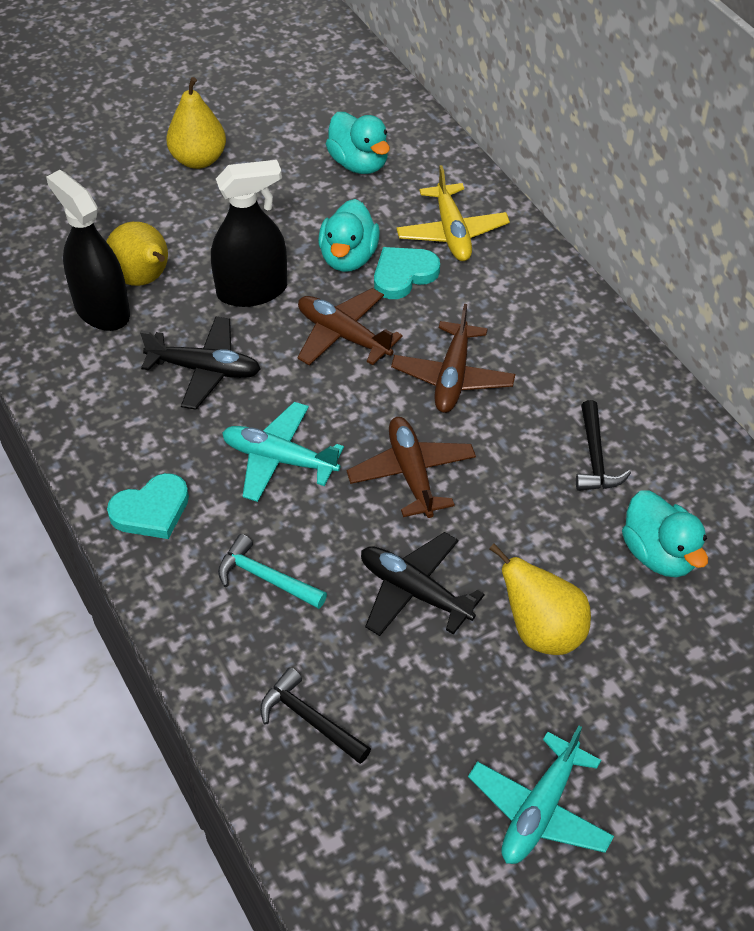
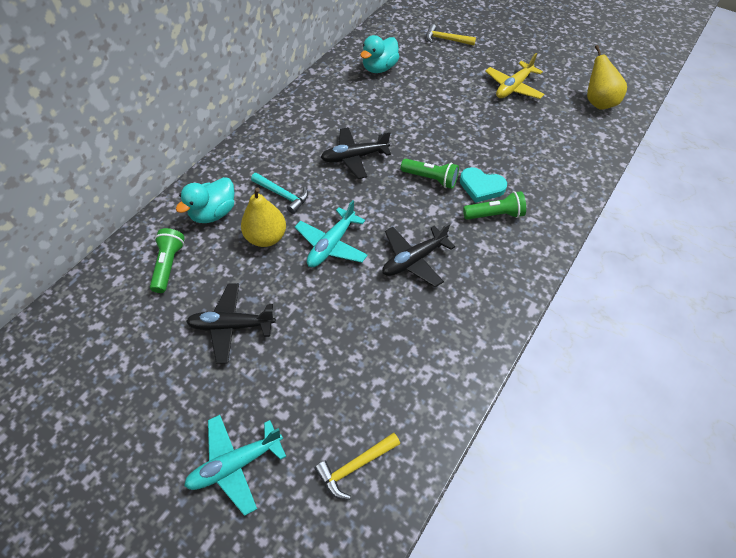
black hammer: [260,667,371,764] [576,400,631,491] = 2 -> none = 0
black plane: [140,317,261,410] [361,532,485,636] = 2 -> [186,283,276,363] [321,127,391,179] [382,223,455,287] = 3
black spray bottle: [46,170,130,331] [211,160,287,307] = 2 -> none = 0
brown plane: [297,288,403,365] [346,417,476,518] [391,304,515,413] = 3 -> none = 0
green flashlight: none = 0 -> [150,228,185,293] [401,159,459,189] [463,191,526,220] = 3
turquoise duck: [318,199,380,272] [326,112,390,174] [622,491,708,577] = 3 -> [176,177,234,223] [360,35,400,73] = 2
turquoise heart: [107,473,189,539] [374,247,440,299] = 2 -> [460,167,507,203] = 1
yellow hammer: none = 0 -> [315,433,400,500] [426,24,476,45] = 2
yellow pear: [106,222,168,286] [167,77,226,169] [489,543,591,655] = 3 -> [241,187,286,247] [587,45,627,110] = 2

